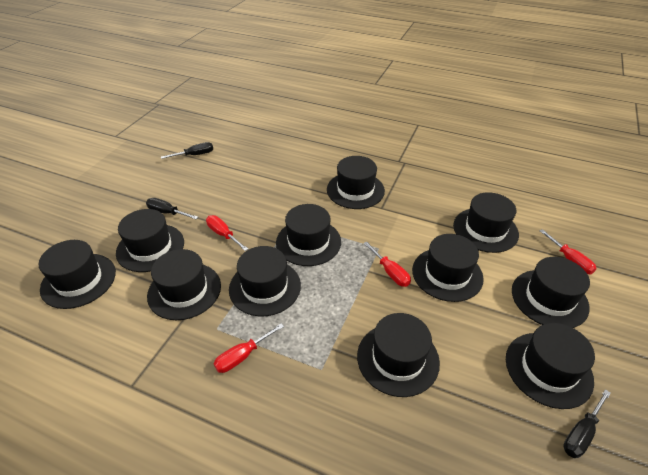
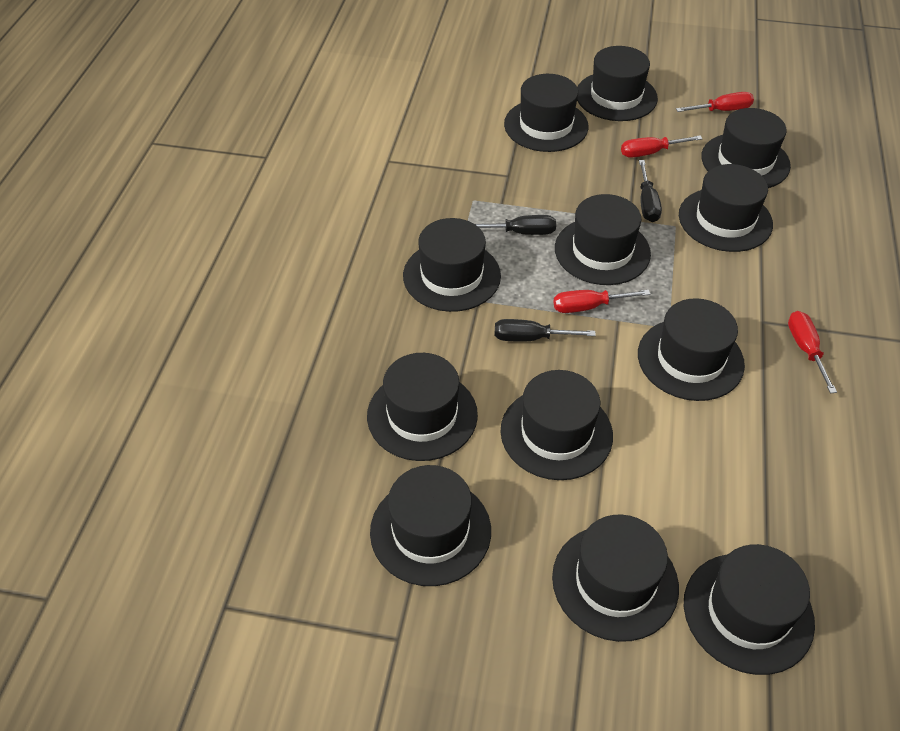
black hat: [39,240,116,309] [116,209,184,272] [147,249,221,320] [229,246,301,316] [276,204,341,266] [327,156,385,209] [357,313,440,397] [412,234,484,302] [453,192,519,253] [506,323,595,409] [512,257,590,328] = 11 -> [367,353,478,461] [370,465,491,586] [403,218,501,312] [500,370,613,480] [504,74,589,152] [552,515,679,642] [555,194,651,285] [577,46,658,121] [638,298,745,401] [679,164,773,252] [684,544,815,675] [701,108,791,188] = 12

